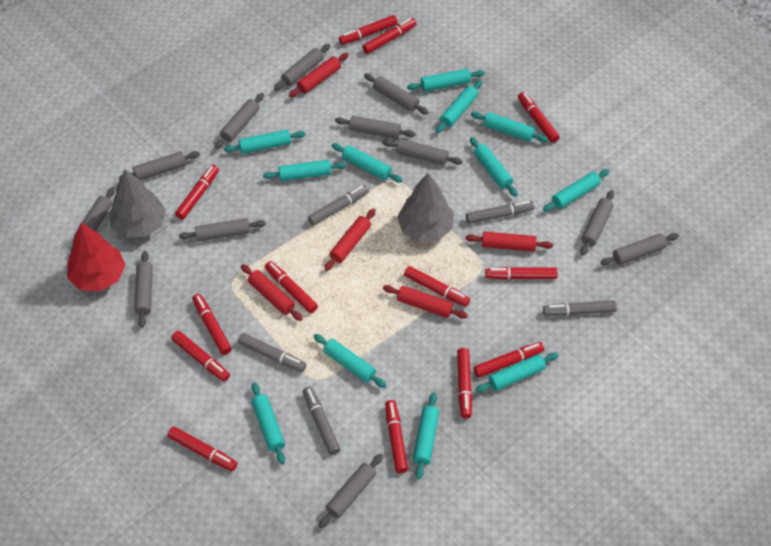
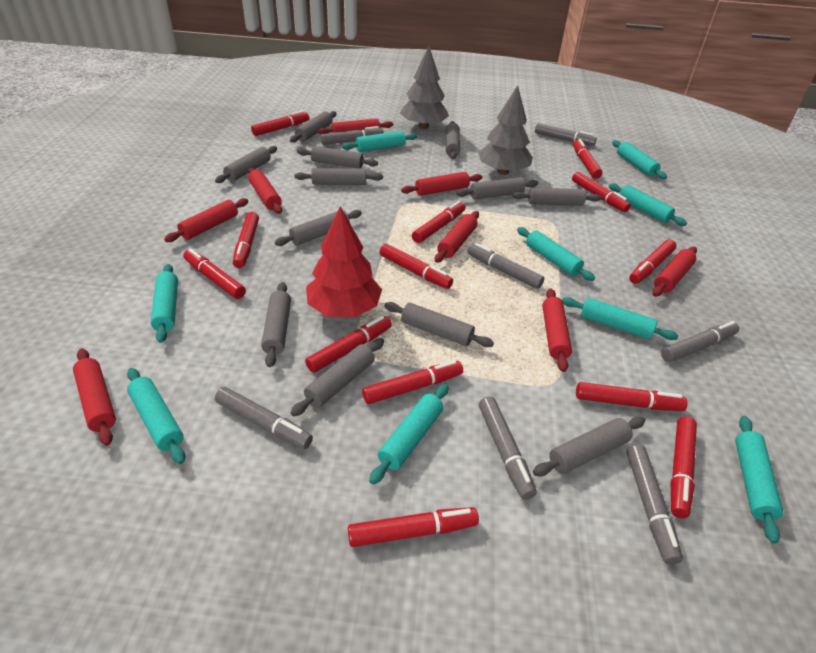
grey marker: [238,333,306,372] [303,386,341,455] [308,185,369,225] [466,201,534,224] [543,300,617,316] = 5 -> [215,387,313,449] [321,126,384,145] [467,243,544,289] [479,397,537,500] [535,123,597,146] [627,445,683,565] [661,321,739,362] = 7
red rolling pin: [241,264,303,321] [289,53,349,98] [325,209,376,271] [383,285,468,319] [465,231,553,252] = 5 -> [73,348,116,446] [164,198,249,242] [248,167,282,214] [318,118,393,134] [401,172,482,196] [435,211,479,263] [542,288,572,372] [652,247,697,297] = 8
turquoise rolling pin: [224,130,306,154] [251,382,285,464] [263,160,347,181] [314,334,387,388] [332,143,403,183] [407,69,485,92] [413,392,439,479] [436,80,482,133] [470,137,518,197] [471,112,548,142] [476,352,559,393] [543,169,610,212] = 12 -> [127,368,186,464] [151,264,178,343] [342,131,418,152] [369,384,449,485] [517,227,595,281] [562,297,678,340] [609,183,687,226] [612,140,667,179] [735,416,783,544] = 9

